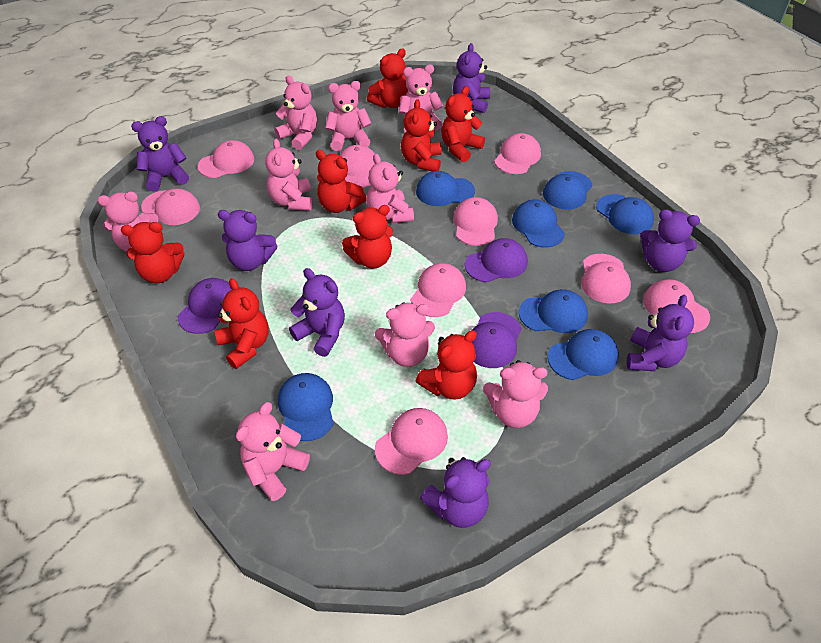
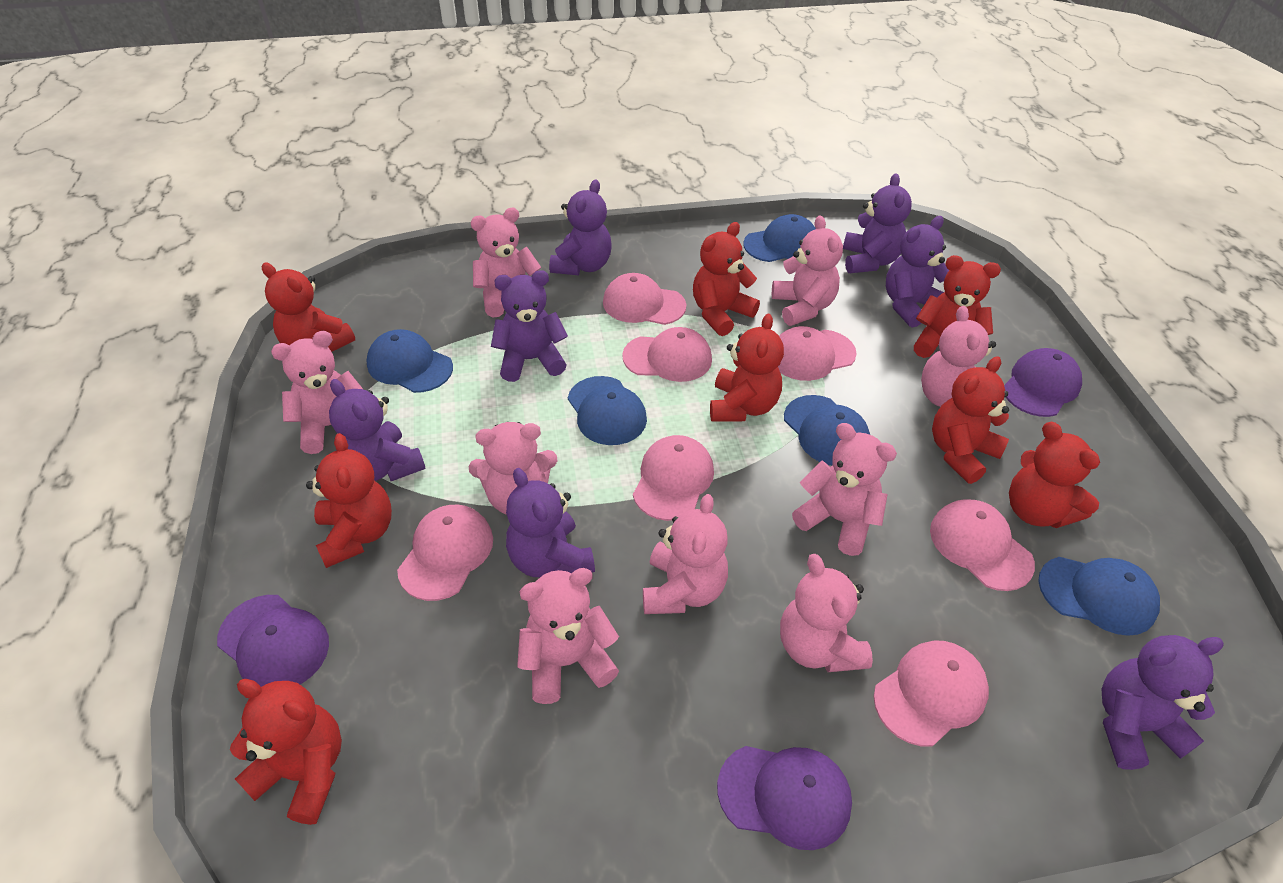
blue cap: [278,373,334,441] [416,171,475,206] [512,200,565,248] [519,289,588,333] [543,171,592,210] [548,329,619,380] [596,194,654,234] = 7 -> [366,329,453,393] [568,376,647,445] [743,214,816,262] [784,395,870,465] [1038,557,1160,636] = 5
pink cap: [141,189,200,225] [198,140,254,178] [340,145,375,188] [375,408,448,475] [410,263,466,317] [453,197,498,246] [494,133,541,174] [581,254,631,304] [643,279,710,333] = 9 -> [397,505,493,601] [603,273,686,325] [622,327,712,382] [633,435,714,521] [778,326,857,381] [874,640,989,746] [930,499,1035,591] = 7

